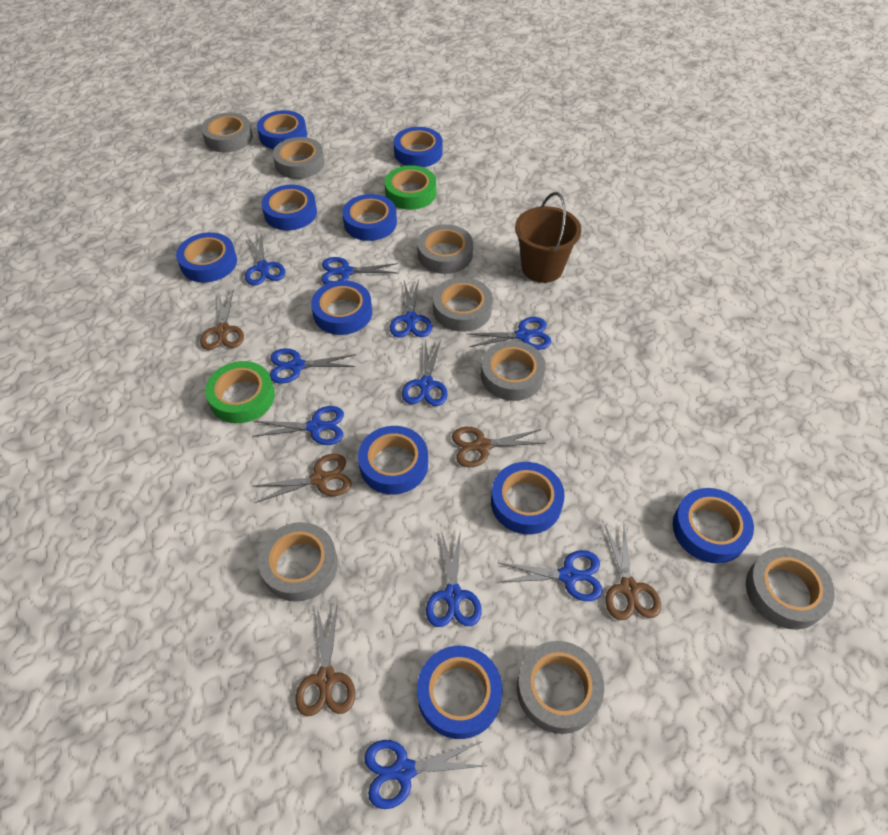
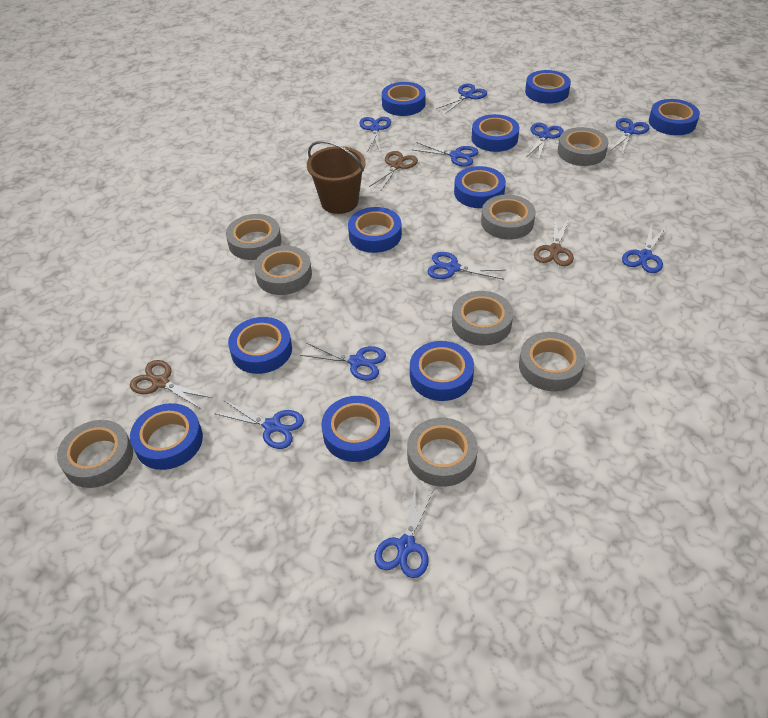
brown scissors: [200,289,244,350] [255,454,352,503] [295,603,355,716] [452,427,546,467] [604,524,661,620] = 5 -> [130,360,212,409] [369,151,418,190] [534,219,574,266] = 3
green tape: [205,361,275,423] [385,165,436,210] = 2 -> none = 0

